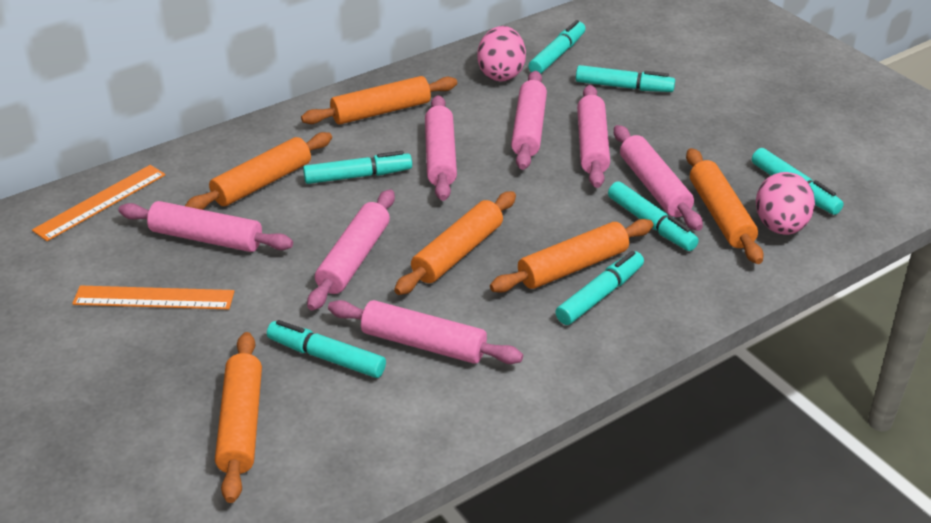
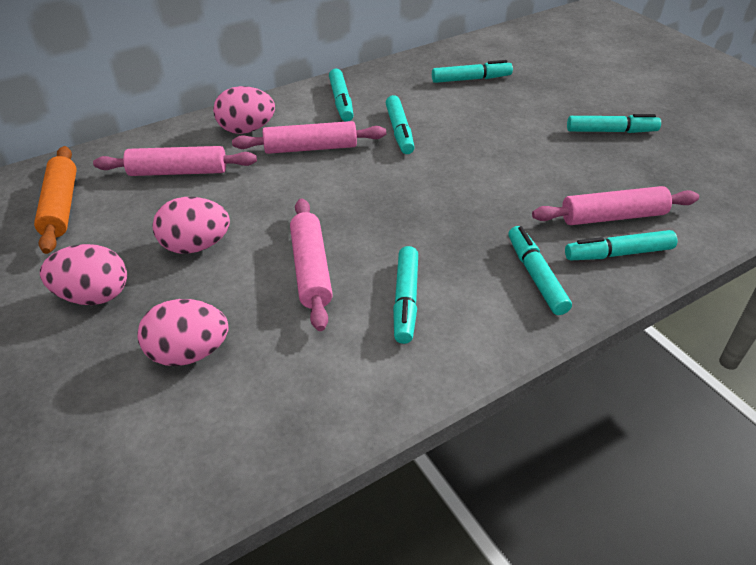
orange rolling pin: [185,132,332,210] [215,332,262,503] [301,76,457,125] [394,191,516,295] [490,219,653,293] [686,148,764,264] = 6 -> [34,146,77,254] = 1
orange ruler: [32,165,165,241] [72,286,234,310] = 2 -> none = 0
pink egg: [477,26,526,82] [756,172,815,235] = 2 -> [40,244,127,305] [137,299,229,366] [153,197,230,254] [213,86,275,134] = 4
pink rolling pin: [119,201,293,252] [307,189,395,311] [328,300,523,364] [425,95,457,201] [511,71,547,170] [577,85,610,188] [614,125,703,231] = 7 -> [93,146,257,176] [232,121,386,154] [290,198,333,331] [532,186,699,225] = 4

